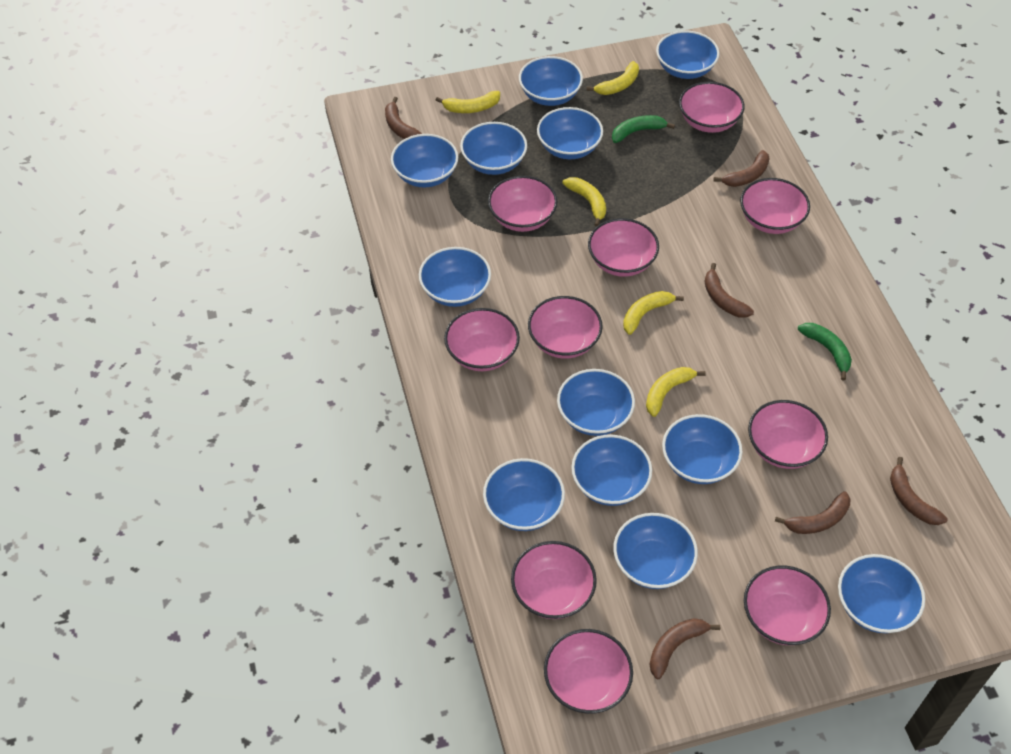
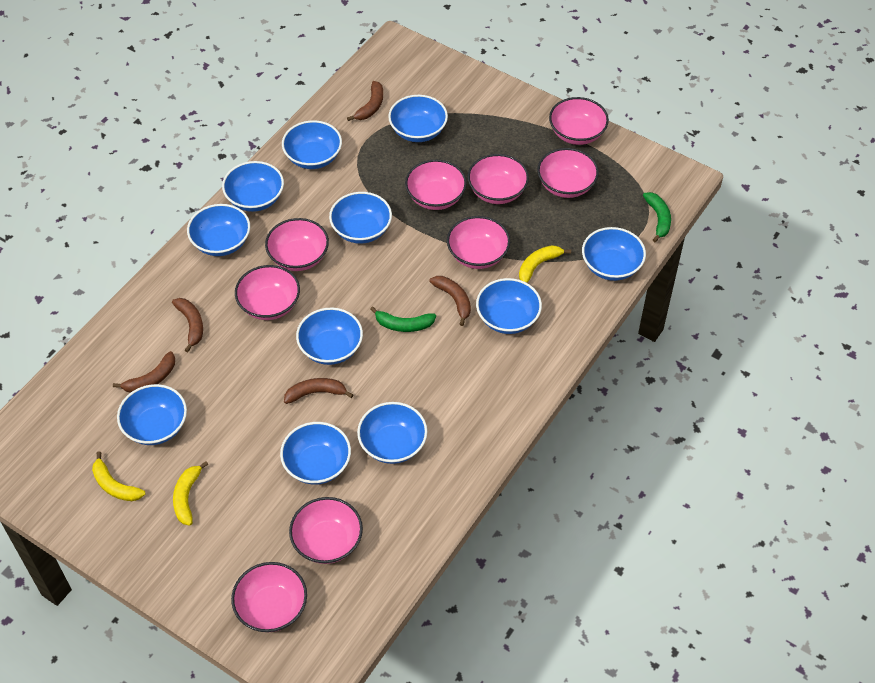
blue bowl: [391,134,458,188] [419,247,491,307] [460,122,527,175] [483,458,565,531] [519,56,583,106] [537,107,603,159] [557,369,635,436] [571,435,652,506] [613,513,698,589] [656,31,720,79] [662,414,742,484] [838,554,925,633] = 12 -> [117,384,187,445] [187,204,250,256] [222,161,284,212] [280,422,351,485] [282,120,342,169] [296,307,363,365] [329,192,392,244] [357,402,427,464] [388,95,448,142] [476,278,542,334] [582,227,646,281] = 11
brown banana: [385,97,422,139] [649,618,720,679] [704,263,754,318] [714,150,770,187] [775,491,850,534] [890,457,948,525] = 6 -> [113,351,175,393] [172,298,203,352] [284,378,353,404] [347,81,383,121] [429,276,471,326] = 5
pink bowl: [444,308,520,371] [488,176,557,232] [511,541,597,619] [528,296,603,359] [544,629,633,714] [588,218,659,277] [679,82,745,133] [740,178,810,234] [744,566,831,645] [748,400,828,469] = 10 -> [231,562,307,632] [235,265,300,320] [265,218,329,271] [289,497,363,564] [405,160,467,210] [447,216,510,269] [467,154,529,204] [537,148,599,198] [549,97,609,145] = 9
yellow banana: [436,91,500,113] [562,177,606,227] [586,61,639,95] [623,291,684,335] [646,367,706,417] = 5 -> [92,451,145,501] [173,461,208,526] [519,245,571,283] = 3

